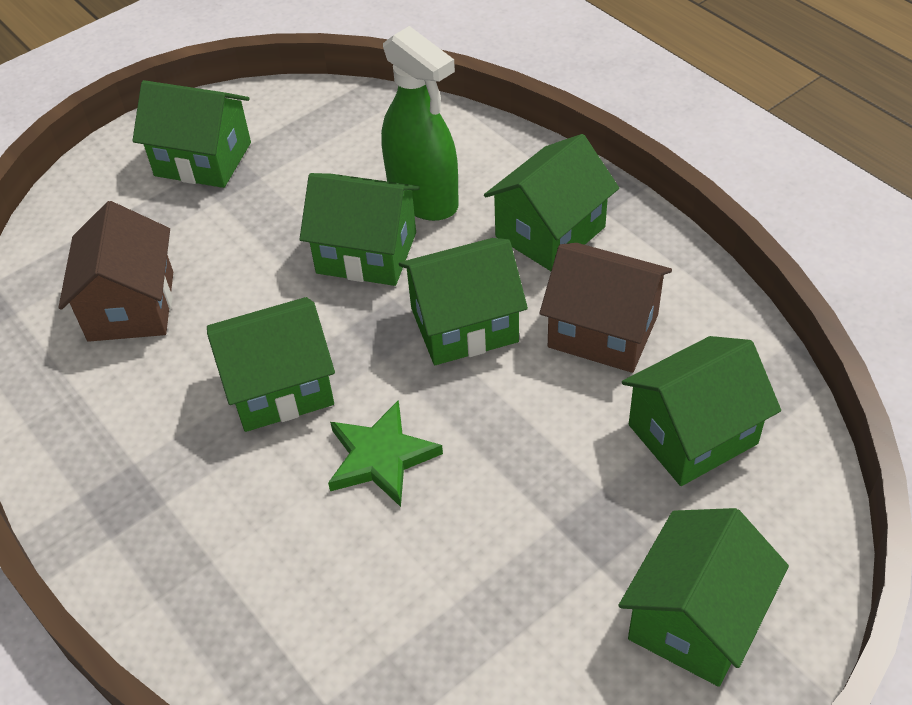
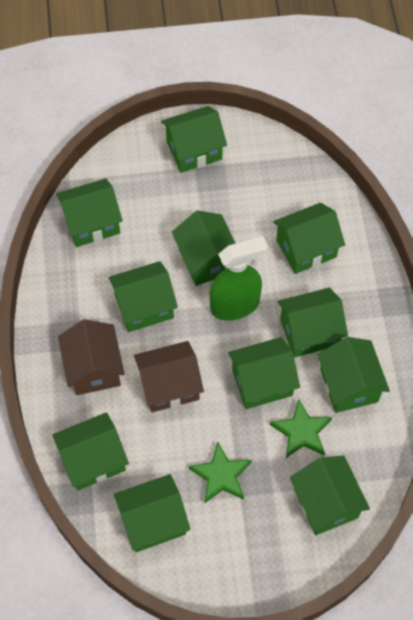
green house: [132,80,251,188] [207,297,335,432] [300,173,420,286] [399,238,528,365] [484,134,619,271] [619,508,789,687] [622,336,781,486] = 7 -> [52,412,129,490] [56,178,123,247] [108,261,178,332] [114,474,191,552] [161,106,227,173] [172,210,236,286] [228,337,300,409] [273,203,345,274] [278,288,348,358] [290,456,370,535] [317,337,390,413] = 11
green star: [328,400,443,507] = 1 -> [189,442,252,504] [270,399,332,458] = 2

